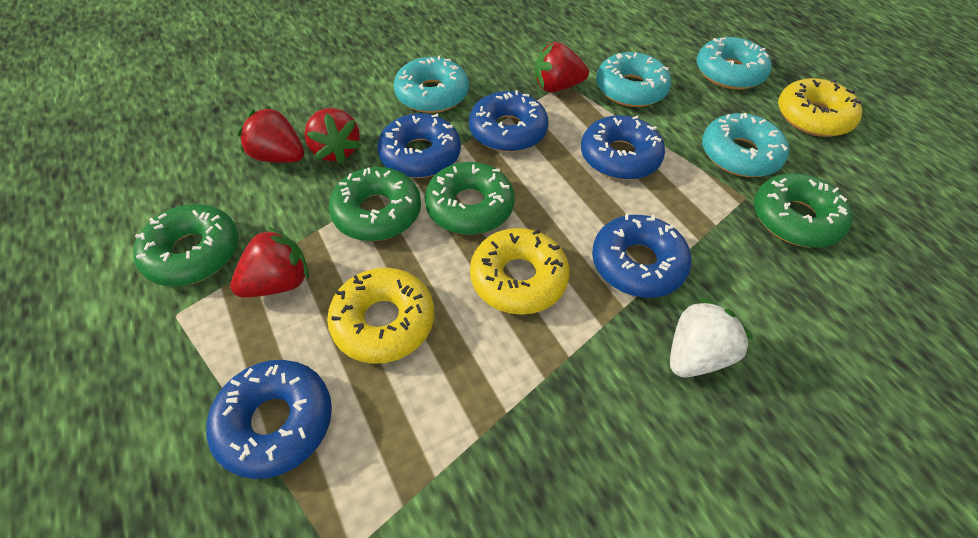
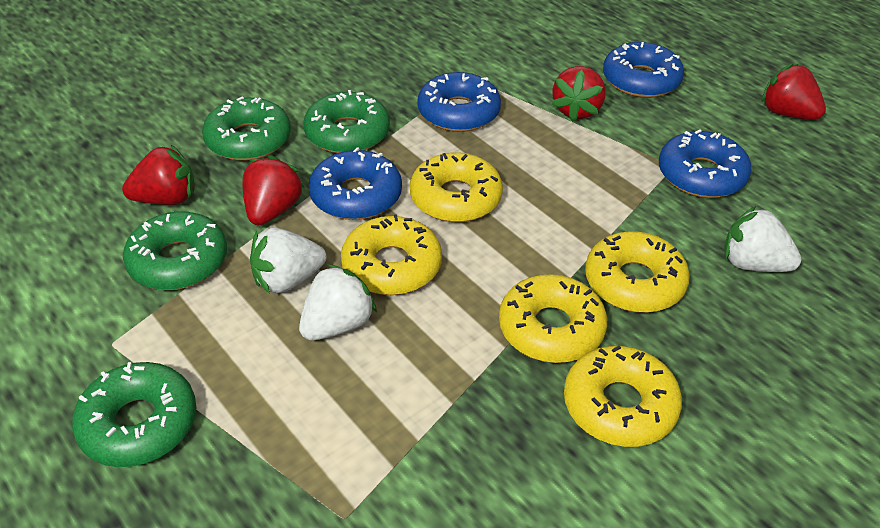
blue donut: [207,360,332,479] [377,113,461,178] [469,90,549,152] [581,115,665,180] [592,214,691,298] = 5 -> [309,147,402,220] [417,72,501,132] [603,42,684,98] [659,130,752,198] = 4
turquoise donut: [393,56,469,113] [596,52,671,107] [697,37,772,89] [702,113,789,177] = 4 -> none = 0
white strawberry: [670,298,754,377] = 1 -> [250,228,326,294] [299,264,377,340] [724,206,802,272] = 3
yellow donut: [327,268,434,364] [470,228,569,315] [778,78,862,137] = 3 -> [341,214,442,295] [410,152,503,222] [499,274,607,363] [564,346,682,447] [585,231,690,313] = 5

